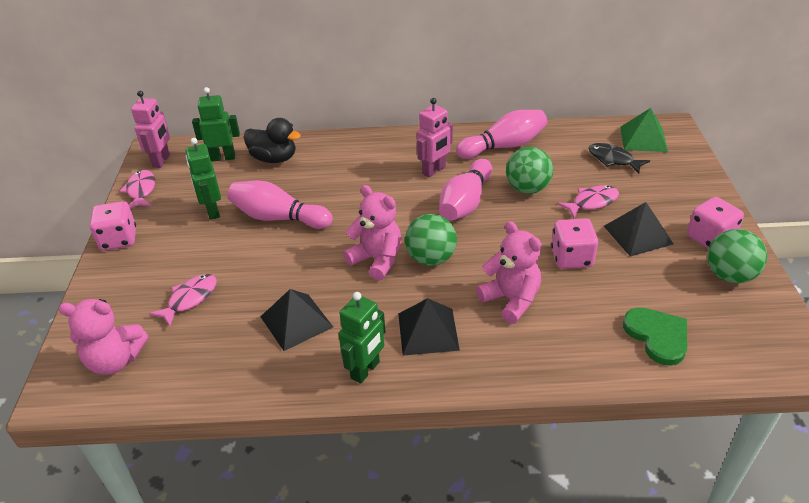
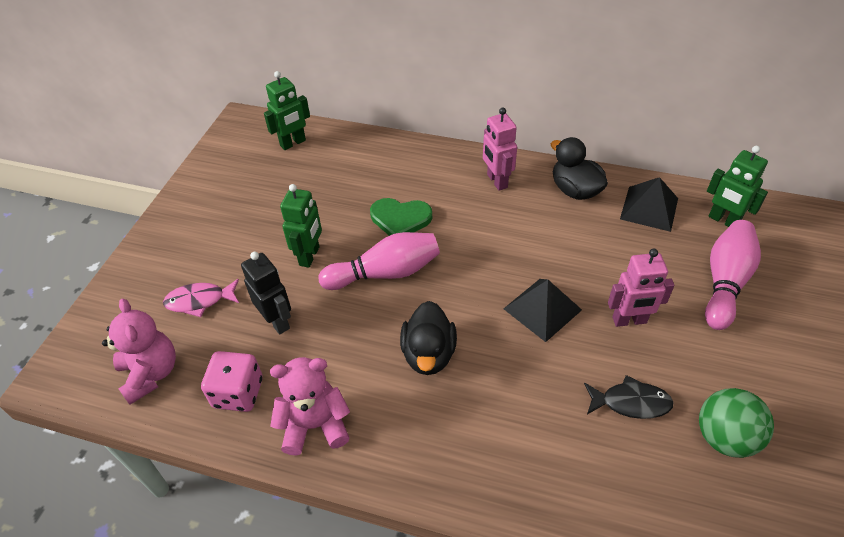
black duck: [244,118,301,163] = 1 -> [400,301,457,375] [551,137,608,200] = 2
black pyramid: [261,289,333,351] [398,298,460,356] [604,202,674,257] = 3 -> [504,279,582,342] [620,177,678,232] = 2
black robot: none = 0 -> [241,252,291,334] = 1
green ball: [405,214,457,266] [506,147,553,194] [707,229,767,284] = 3 -> [699,388,774,458] = 1
green pyramid: [620,108,668,152] = 1 -> none = 0
pink bowling pin: [227,180,332,229] [439,159,492,221] [456,110,548,159] = 3 -> [318,232,440,290] [705,220,761,330] = 2
pink dice: [90,201,136,251] [551,218,598,269] [687,197,744,249] = 3 -> [201,351,263,412] = 1
pink fish: [120,170,155,208] [149,274,217,327] [557,185,619,218] = 3 -> [163,279,239,317] = 1
pink teddy bear: [58,299,148,375] [343,185,402,281] [476,221,542,324] = 3 -> [102,299,176,405] [270,357,350,455] = 2

